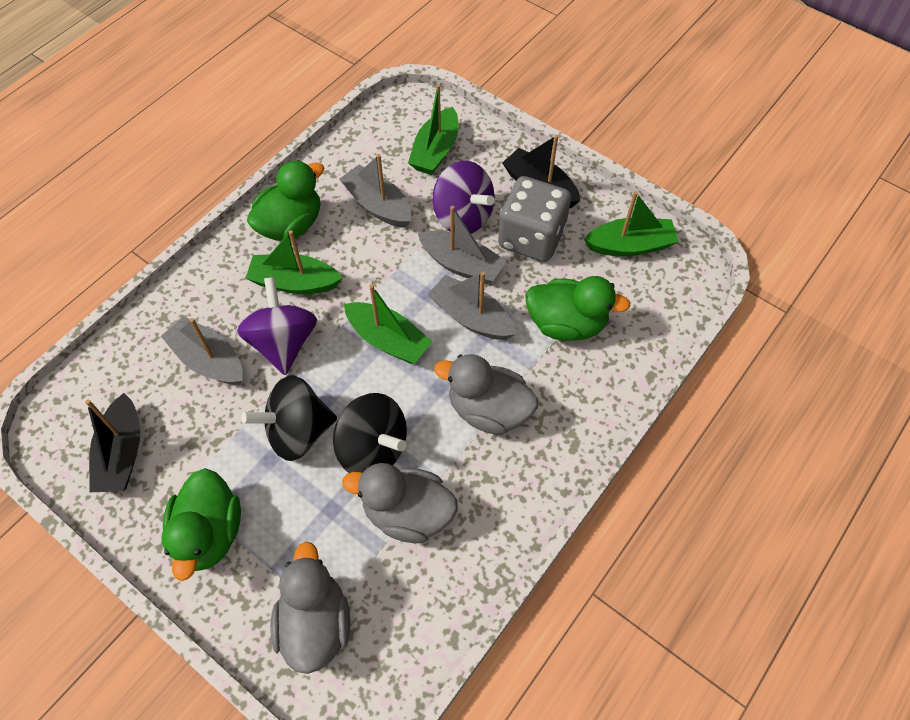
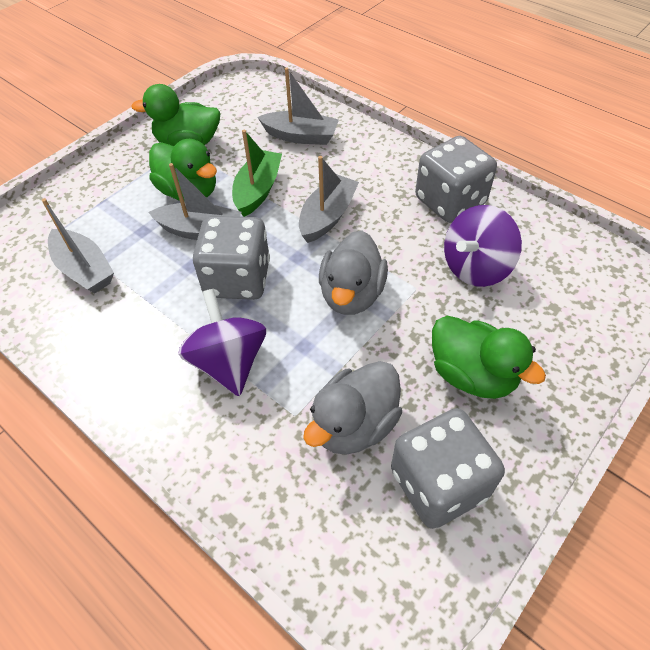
black boat: [85,393,140,492] [502,135,580,208] = 2 -> none = 0
black spinning top: [241,375,337,461] [333,393,407,473] = 2 -> none = 0
green boat: [245,230,343,294] [344,284,433,364] [408,84,458,175] [584,191,679,257] = 4 -> [232,130,282,217] = 1
grey dice: [498,176,571,262] = 1 -> [193,216,270,300] [391,408,505,529] [415,136,497,223] = 3
grey duck: [270,542,350,674] [342,463,458,543] [434,354,538,435] = 3 -> [303,361,402,455] [319,230,388,315] = 2

